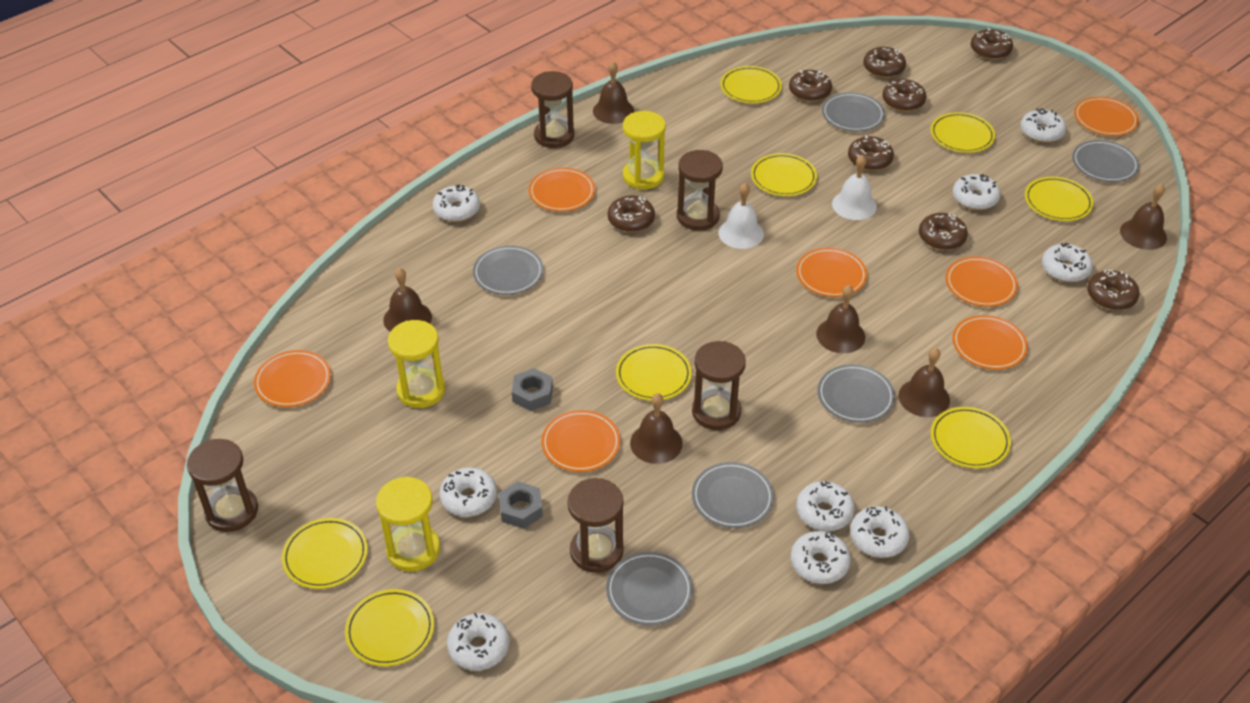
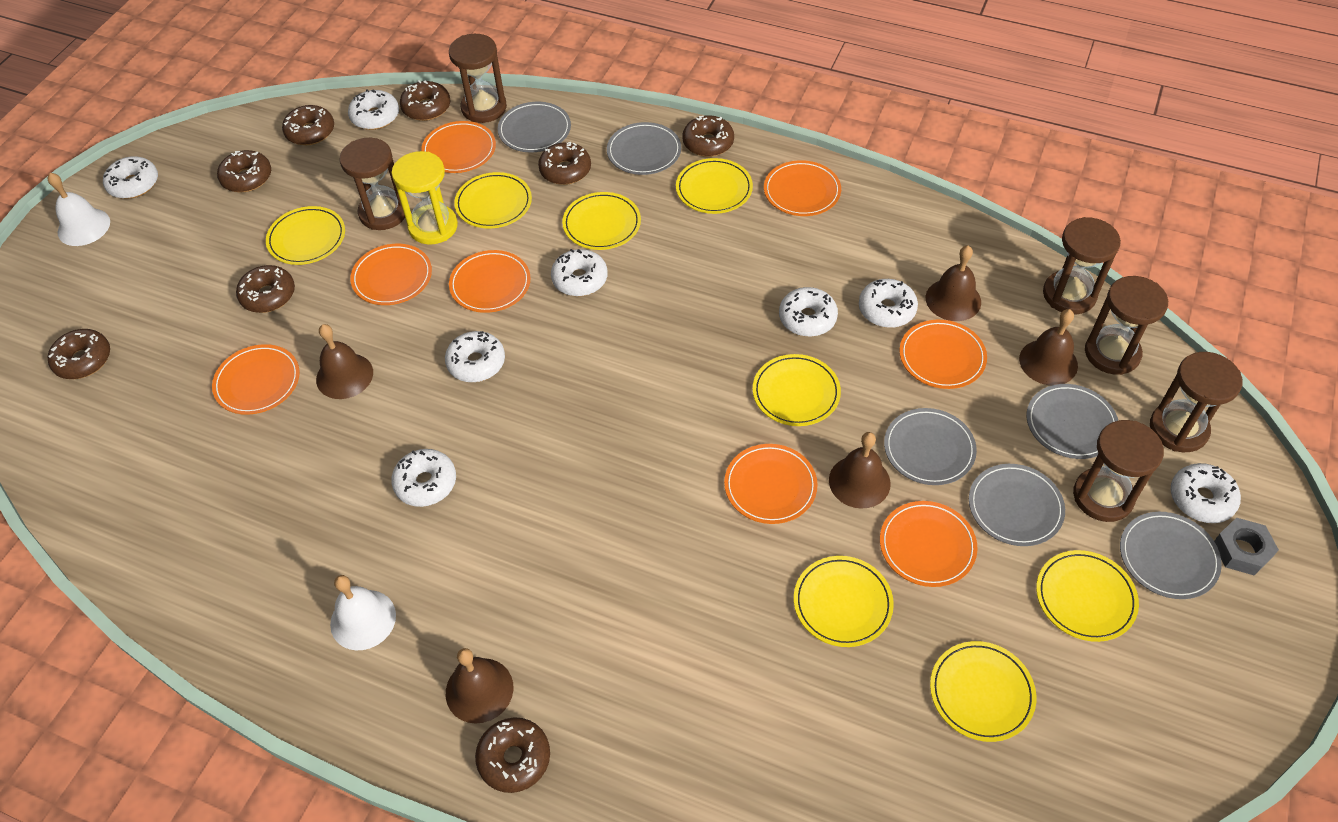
brown bell: [383,268,432,332] [593,61,634,124] [630,393,683,464] [816,285,865,353] [899,348,950,417] [1120,184,1167,250] = 6 -> [316,324,373,399] [446,648,513,724] [829,432,891,509] [926,245,981,321] [1019,309,1078,385] = 5
brown hourglass: [187,439,258,532] [531,71,574,148] [568,478,624,573] [677,150,723,230] [692,341,746,430] = 5 -> [339,138,405,230] [449,34,507,123] [1043,217,1121,314] [1073,420,1164,522] [1085,276,1168,375] [1150,352,1242,452] = 6
grey nut: [498,481,543,529] [512,368,553,411] = 2 -> [1214,518,1279,576] = 1
orange plate: [254,350,331,407] [529,168,595,212] [541,410,621,472] [796,248,867,297] [945,256,1018,307] [952,315,1028,370] [1074,97,1139,136] = 7 -> [212,344,300,415] [350,244,432,305] [421,121,496,173] [449,250,530,313] [724,444,818,524] [764,160,841,216] [880,501,978,587] [899,320,987,389] = 8
white donut: [433,185,480,222] [440,468,497,517] [447,613,510,671] [791,531,851,584] [796,481,855,531] [850,506,909,558] [953,174,1000,210] [1021,108,1066,143] [1042,243,1093,282] = 9 -> [103,156,158,199] [348,89,399,130] [391,449,456,507] [445,331,505,382] [551,249,608,296] [779,287,838,337] [859,279,918,328] [1171,463,1241,523] = 8
yellow hourglass: [376,476,440,572] [388,320,445,408] [623,111,666,190] = 3 -> [391,151,458,245] = 1

